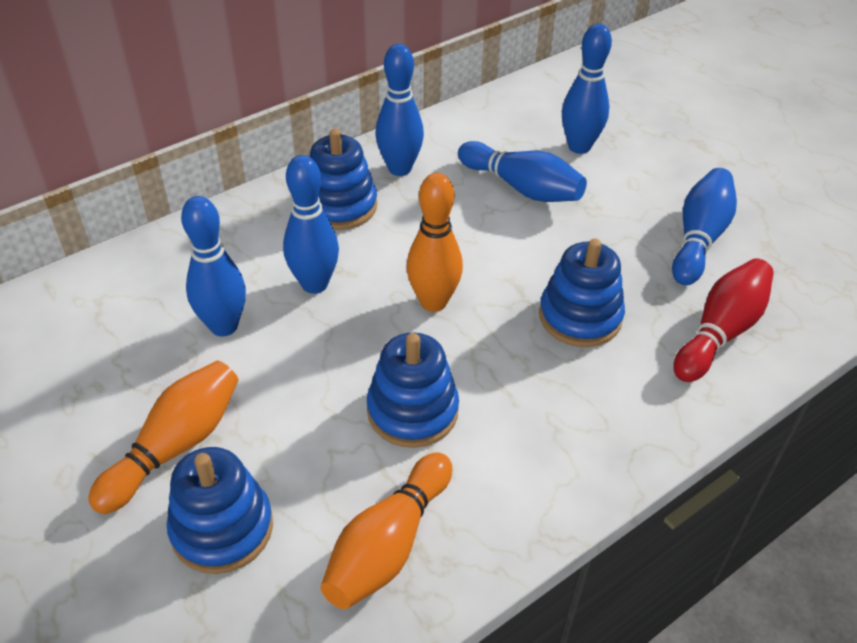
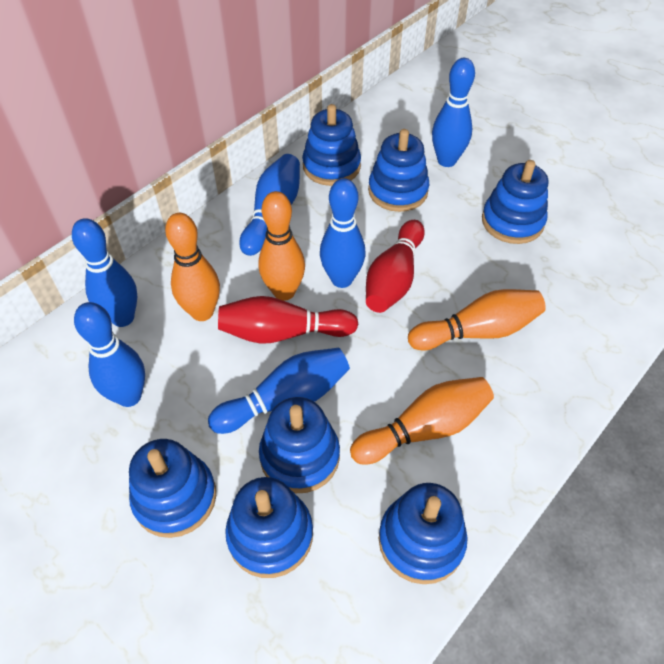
blue stacking toy: [167,447,273,574] [310,129,377,230] [367,333,459,448] [539,239,625,347] = 4 -> [129,439,216,538] [225,477,313,578] [259,397,340,493] [302,104,361,186] [368,129,429,212] [379,483,468,584] [482,160,548,244] = 7
orange bowling pin: [88,361,238,514] [321,452,452,609] [406,173,463,312] = 3 -> [165,213,220,321] [258,191,305,301] [350,377,494,464] [408,289,546,350] = 4
red bowling pin: [673,258,774,382] = 1 -> [218,296,358,344] [366,220,425,313] = 2

